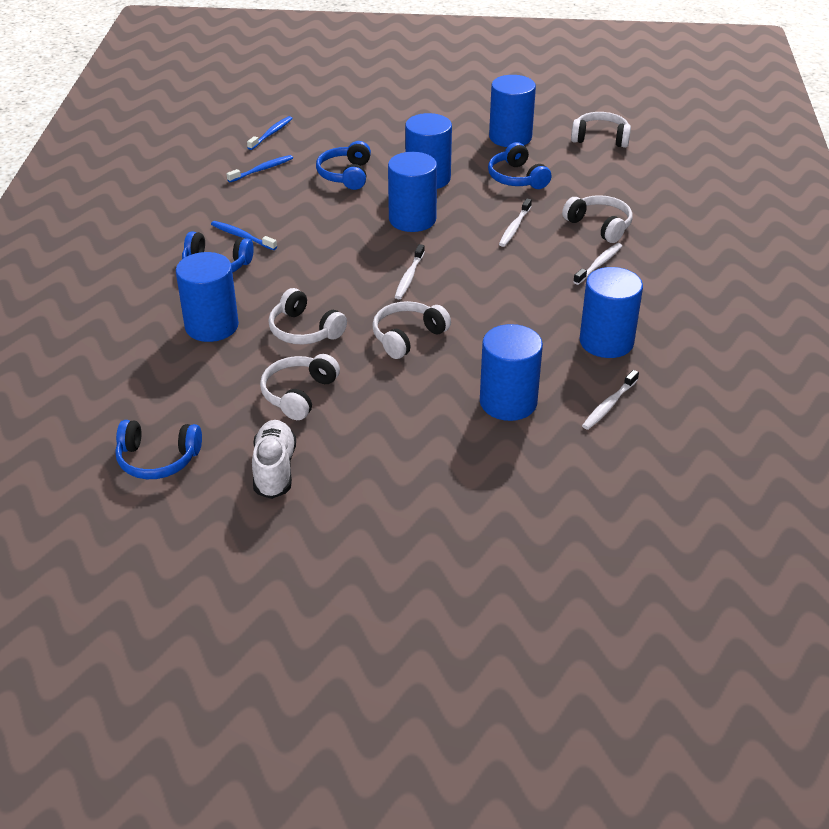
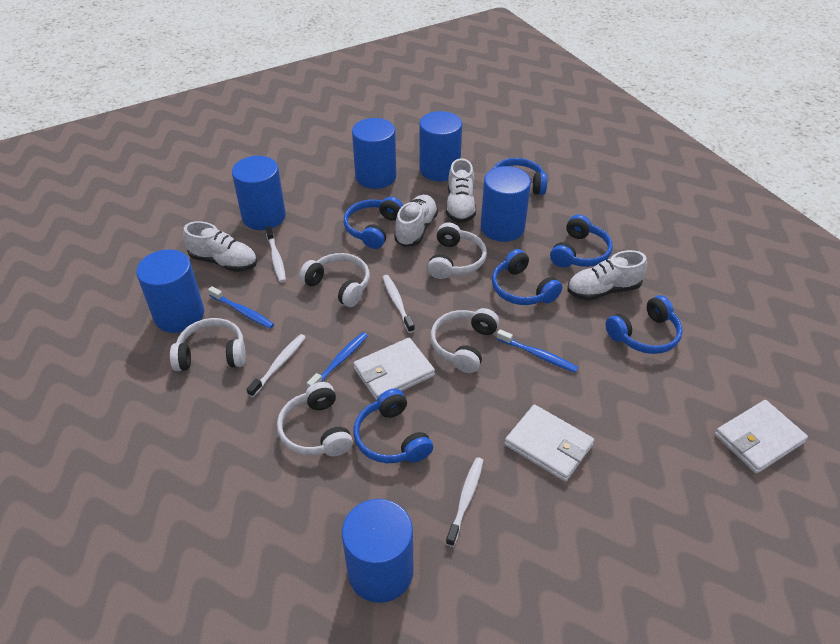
blue headphones: [115,420,202,479] [182,231,254,273] [316,141,371,190] [488,142,551,189] = 4 -> [344,197,403,249] [354,389,433,463] [492,249,562,305] [493,158,547,195] [550,215,613,268] [606,295,683,354] = 6
white shoe: [252,420,296,499] = 1 -> [183,221,257,272] [394,195,438,247] [446,158,476,223] [567,250,647,301] = 4
white wallet: none = 0 -> [353,338,435,401] [504,404,594,482] [715,400,808,474] = 3

